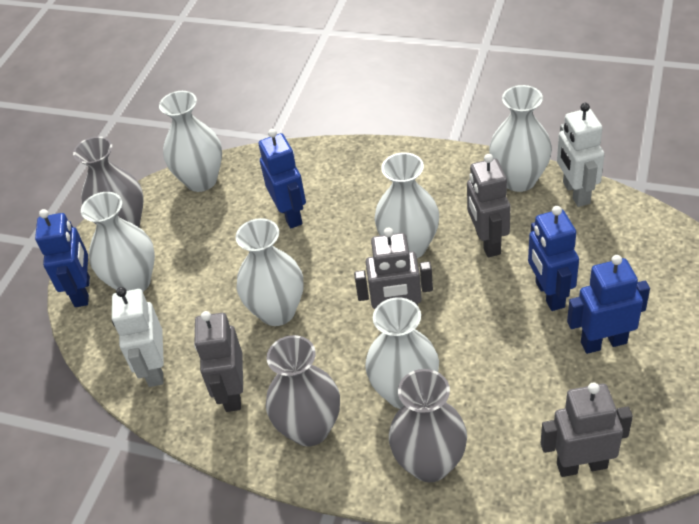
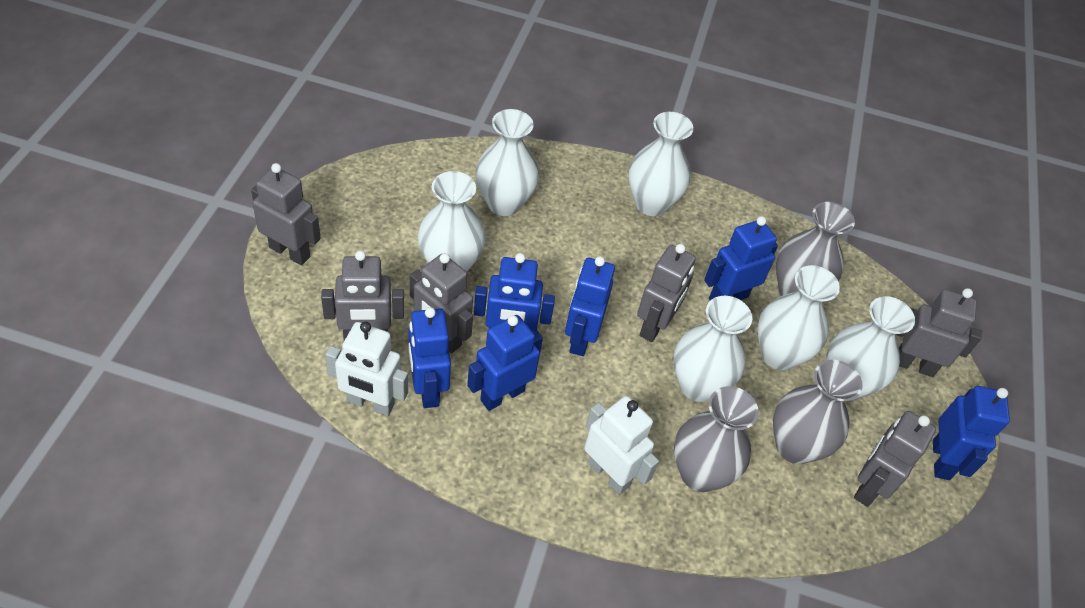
blue robot: [35,209,90,307] [259,129,306,228] [528,206,579,311] [567,255,650,354] = 4 -> [409,307,451,408] [467,315,543,411] [474,253,555,332] [565,256,615,356] [704,216,778,301] [933,386,1010,480] = 6
grey robot: [194,311,243,412] [354,228,433,309] [467,154,511,257] [541,382,633,477] = 4 -> [251,163,321,265] [321,250,404,341] [410,253,473,353] [637,244,696,342] [854,411,936,507] [895,288,982,377] = 6

